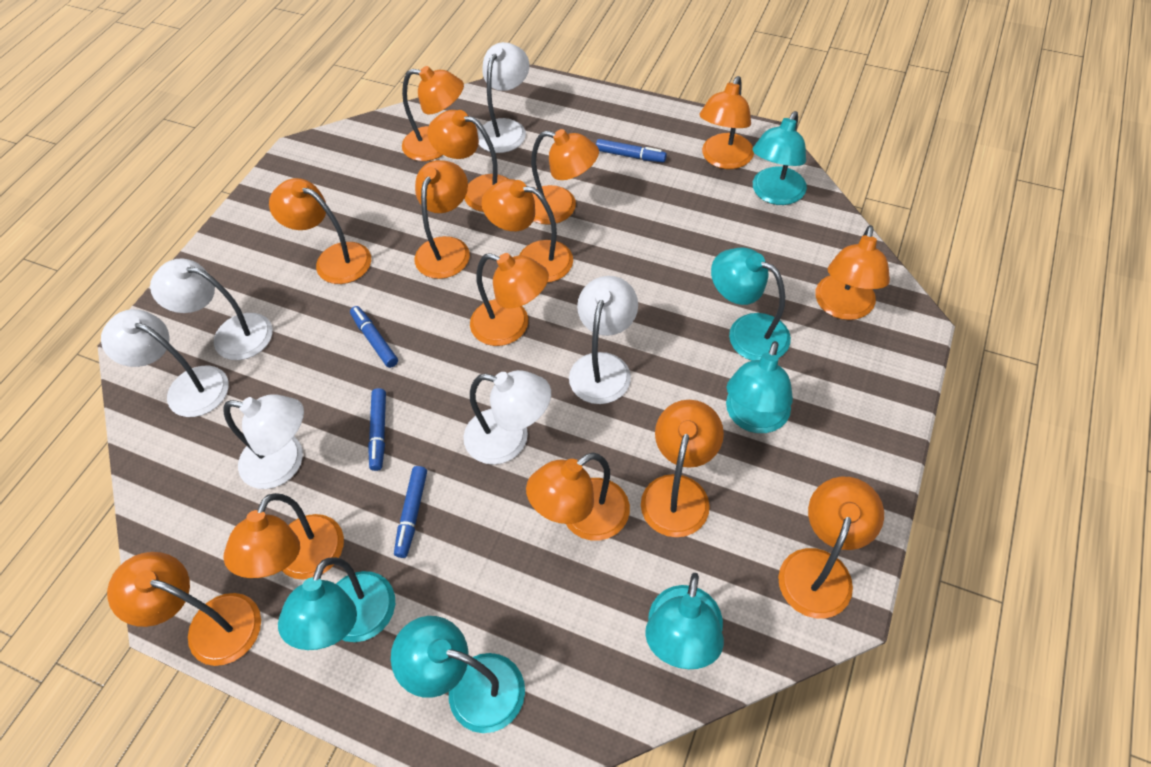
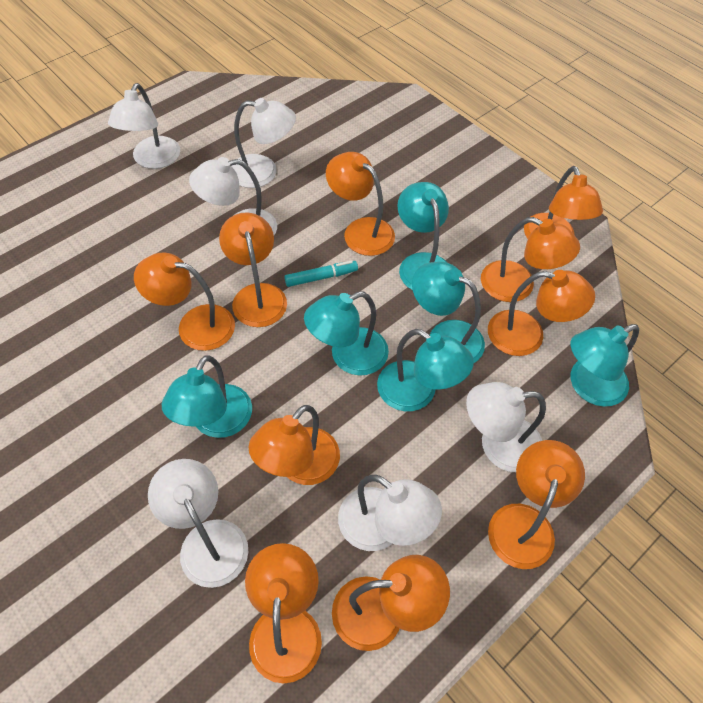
blue marker: [350,306,398,368] [368,388,386,471] [394,466,427,558] [596,139,667,162] = 4 -> none = 0
orange lamp: [107,552,261,666] [223,493,344,580] [269,178,371,284] [402,66,464,161] [415,160,470,279] [427,110,508,212] [470,253,549,346] [482,179,573,283] [526,453,630,540] [531,129,599,225] [641,400,724,537] [699,76,754,169] [778,477,884,619] [815,225,890,320] = 14 -> [134,253,235,351] [219,212,287,327] [245,543,322,684] [249,405,340,485] [326,152,395,256] [332,555,450,651] [481,217,580,302] [488,270,595,356] [488,440,585,569] [524,166,603,239] = 10
turquoise marker: none = 0 -> [284,261,358,287] = 1

